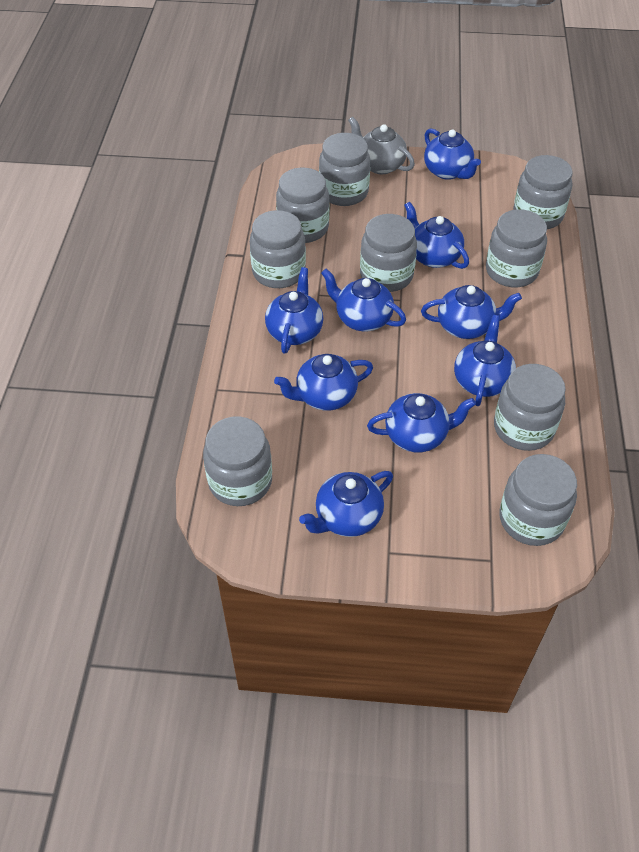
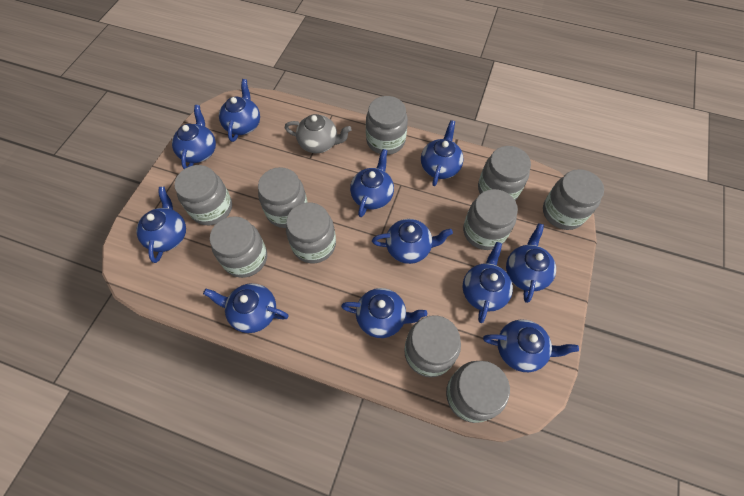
blue teapot: [265,267,323,354] [274,354,373,411] [299,471,393,537] [321,269,406,331] [367,393,476,453] [404,202,469,269] [421,285,522,339] [424,128,481,180] [454,315,516,406] = 9 -> [136,187,186,263] [172,105,216,169] [203,283,289,333] [219,79,260,142] [341,288,427,338] [350,149,394,217] [372,219,453,264] [421,120,464,186] [463,242,513,323] [483,320,579,372] [506,223,556,303] = 11
grey jar: [203,416,272,506] [250,210,306,288] [276,168,329,243] [319,133,370,206] [360,214,417,292] [486,209,547,287] [494,364,566,451] [499,454,577,546] [513,155,573,229] = 9 -> [174,165,232,225] [210,216,267,278] [258,167,308,228] [286,202,336,263] [366,96,408,155] [404,315,461,377] [446,361,510,423] [463,189,518,250] [478,146,531,200] [543,169,604,230] = 10

